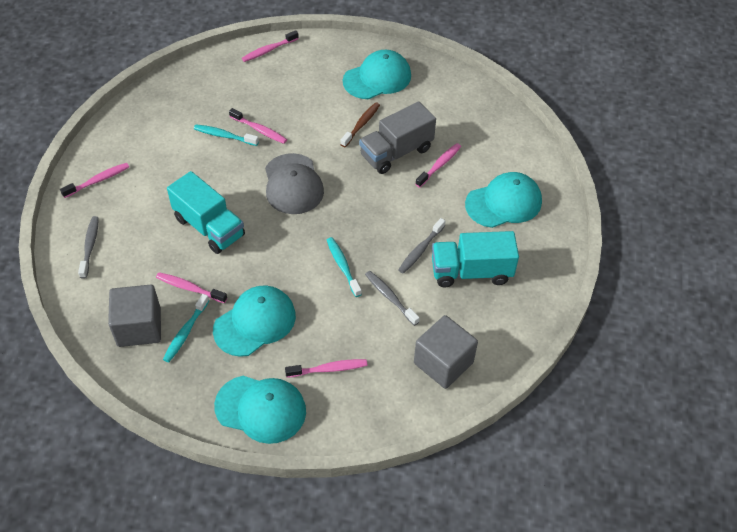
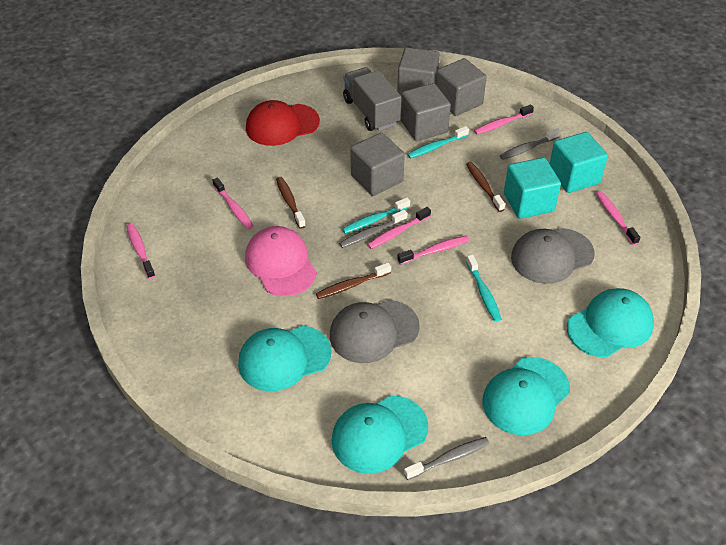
brown toothbrush: [340,102,380,147] = 1 -> [276,177,306,229] [316,263,391,299] [466,162,505,212] = 3
grey cap: [265,153,324,214] = 1 -> [330,300,420,363] [511,228,595,284] = 2
grey cube: [108,284,161,347] [414,315,478,389] = 2 -> [350,133,405,196] [397,47,440,95] [401,83,451,141] [436,58,487,116] = 4
pink cap: none = 0 -> [245,226,317,296] = 1
red cap: none = 0 -> [246,100,320,146] = 1
turquoise cube: none = 0 -> [504,157,561,219] [550,132,608,193] = 2
turquoise truck: [167,171,245,254] [432,231,519,287] = 2 -> none = 0

